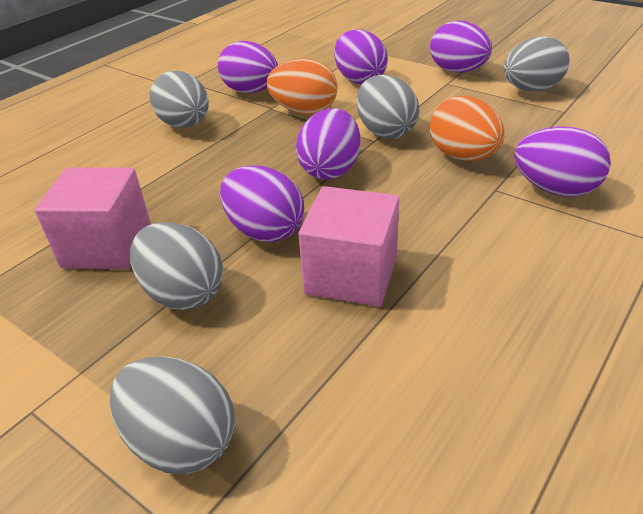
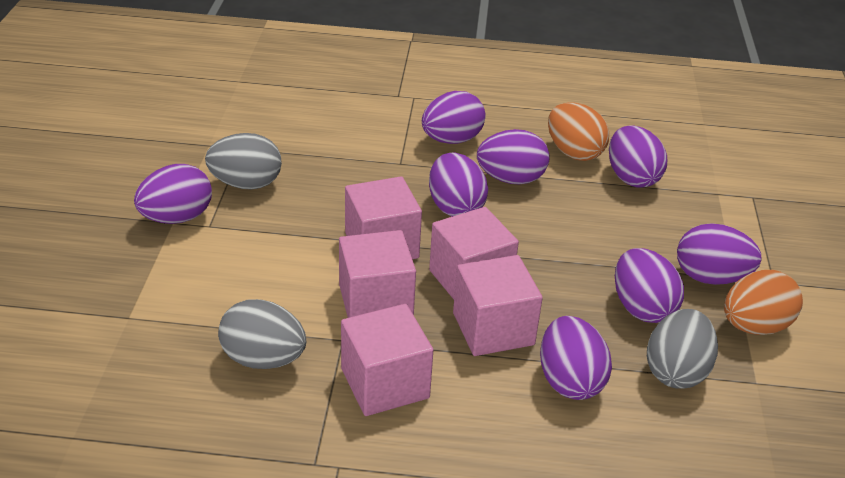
grey egg: [110,356,235,474] [130,222,223,310] [150,71,209,128] [356,75,419,139] [504,36,570,91] = 5 -> [205,133,282,189] [218,299,306,369] [647,309,718,389] = 3
pink cube: [35,168,151,269] [298,186,399,307] = 2 -> [339,230,416,318] [341,304,433,416] [345,176,422,259] [429,207,519,299] [453,255,543,356] = 5
purple egg: [218,41,278,93] [220,165,304,242] [296,108,360,180] [334,29,388,84] [430,20,492,73] [514,126,611,197] = 6 -> [134,164,212,224] [422,91,485,144] [429,153,488,217] [477,129,550,185] [540,316,612,400] [609,125,667,188] [615,248,684,323] [677,223,762,285] = 8

